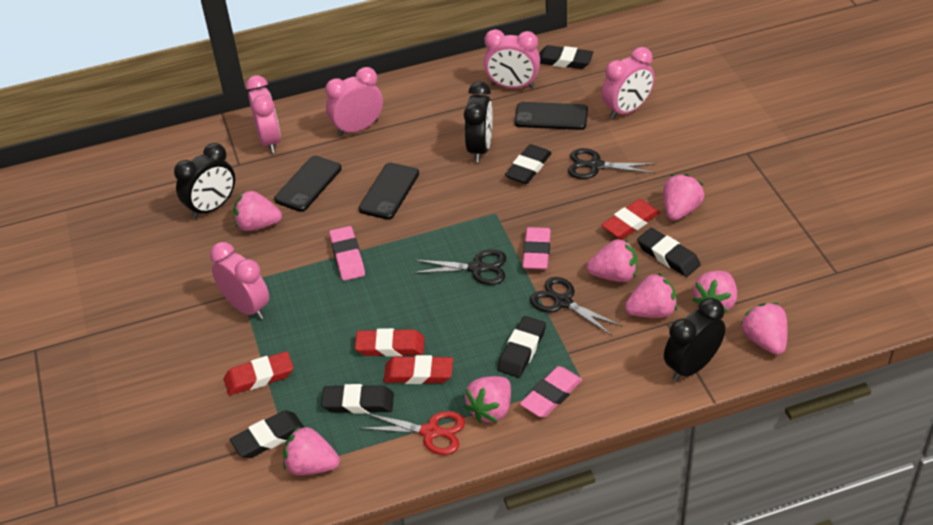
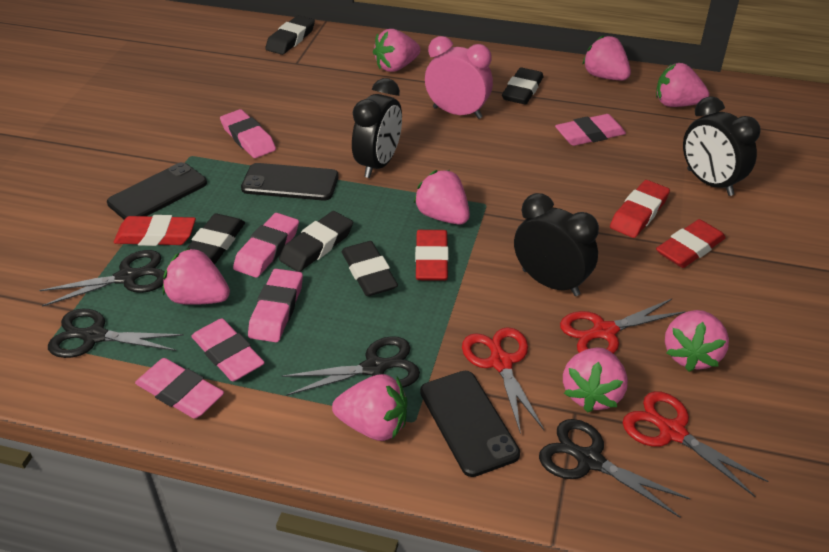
black eraser: [230,410,304,458] [321,384,394,414] [497,316,546,378] [505,144,552,184] [539,45,593,69] [637,228,701,277] = 6 -> [186,213,245,265] [265,15,315,55] [279,211,353,272] [342,241,398,296] [502,68,543,105] = 5
black scissors: [413,249,506,285] [530,277,622,336] [568,148,657,179] = 3 -> [39,250,165,307] [48,309,184,358] [282,336,420,396] [539,419,691,518] = 4
pink clock: [210,242,269,320] [246,75,281,153] [325,67,383,136] [484,29,540,88] [602,47,655,119] = 5 -> [425,36,493,119] = 1
pink eraser: [329,226,365,281] [520,366,582,418] [522,227,551,270] = 3 -> [135,358,224,419] [191,318,265,381] [220,109,276,158] [233,213,299,278] [248,269,303,342] [555,114,626,146] = 6
red scissors: [359,411,465,455] = 1 -> [462,327,544,434] [560,299,686,354] [623,391,768,497] = 3

